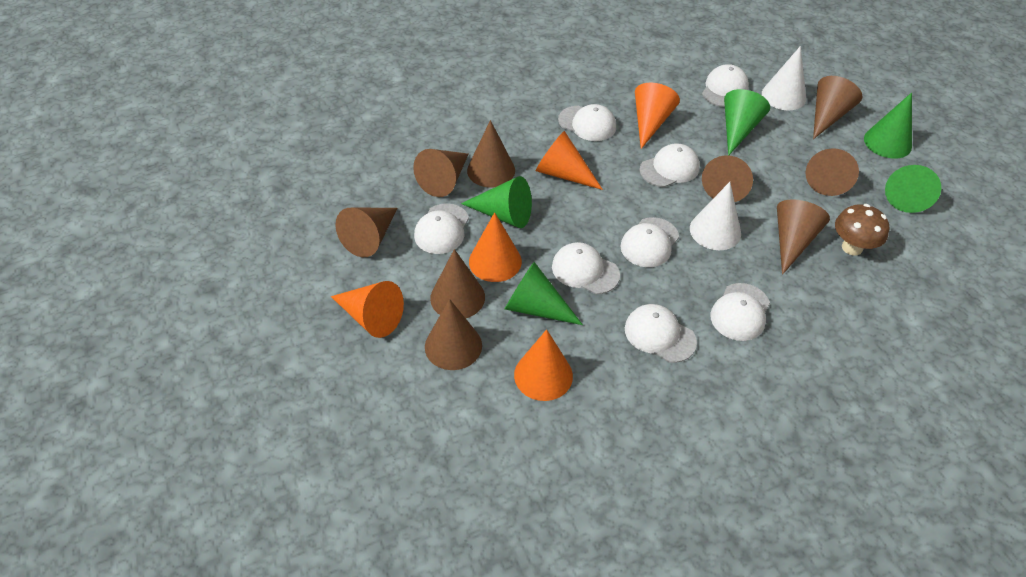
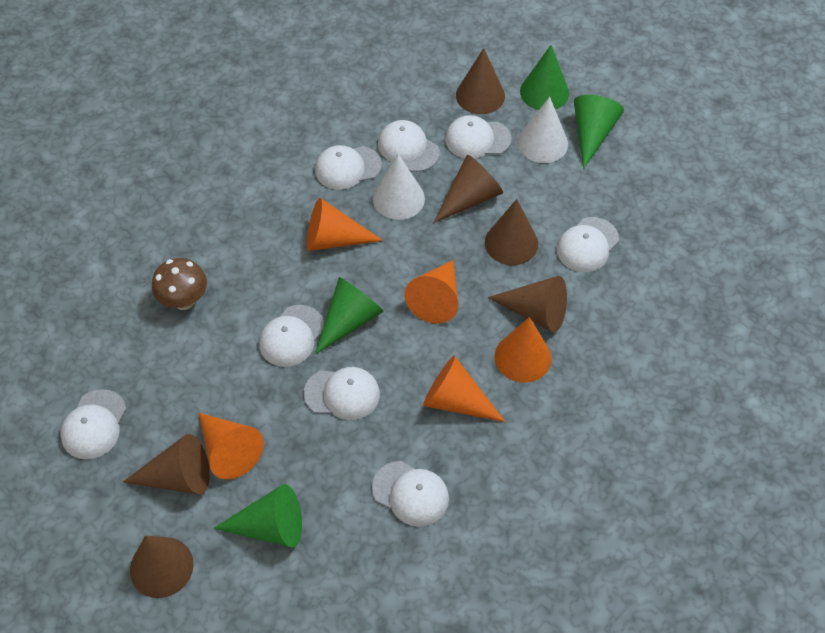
brown cone: [335,208,398,257] [413,149,468,197] [425,299,482,370] [430,249,485,318] [467,120,515,187] [702,155,753,202] [777,199,830,275] [805,148,859,196] [813,76,862,139] = 9 -> [123,434,210,495] [130,535,194,598] [434,155,503,223] [456,48,505,114] [485,199,538,265] [487,276,567,332] = 6
green cone: [461,176,532,228] [505,262,583,325] [724,89,770,156] [864,92,912,159] [885,165,941,213] = 5 -> [213,484,302,548] [315,277,384,355] [520,45,569,110] [574,95,624,169] = 4

